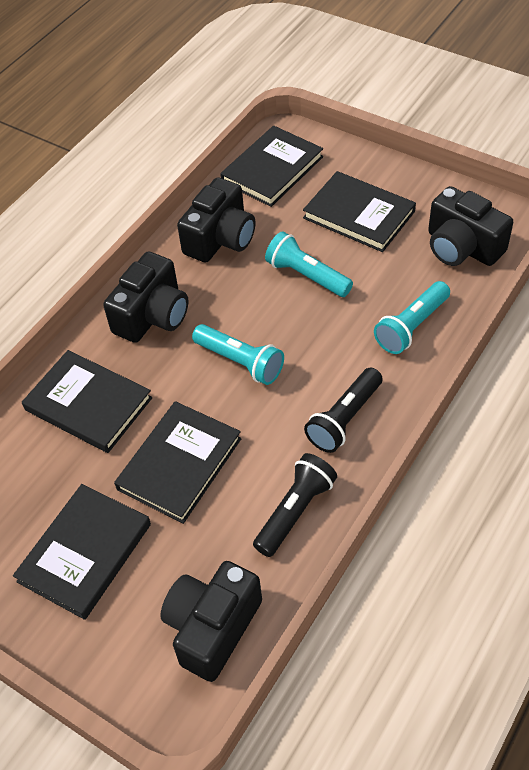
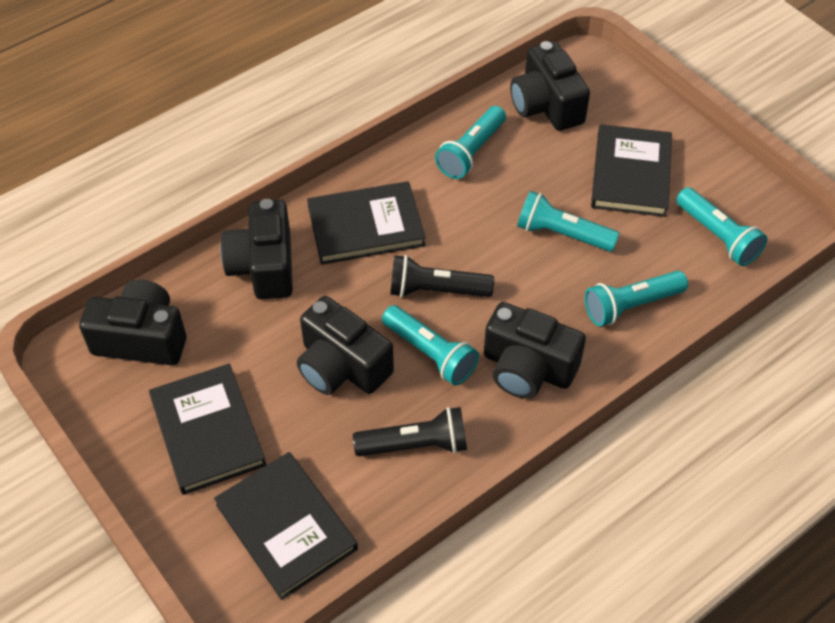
black book: [13,484,151,620] [22,350,152,453] [114,401,241,524] [220,126,323,207] [303,171,416,252] = 5 -> [149,364,266,495] [214,452,358,600] [307,181,425,265] [591,124,672,217] = 4
black camera: [103,251,188,343] [160,561,262,682] [177,177,256,262] [428,186,514,266] = 4 -> [79,279,186,365] [220,199,293,300] [297,296,394,395] [484,302,586,399] [510,41,590,131] = 5
turquoise flashlight: [192,324,284,385] [265,231,353,297] [374,281,450,354] = 3 -> [382,305,479,385] [435,106,506,179] [517,191,620,252] [585,271,688,326] [676,187,767,266] = 5

